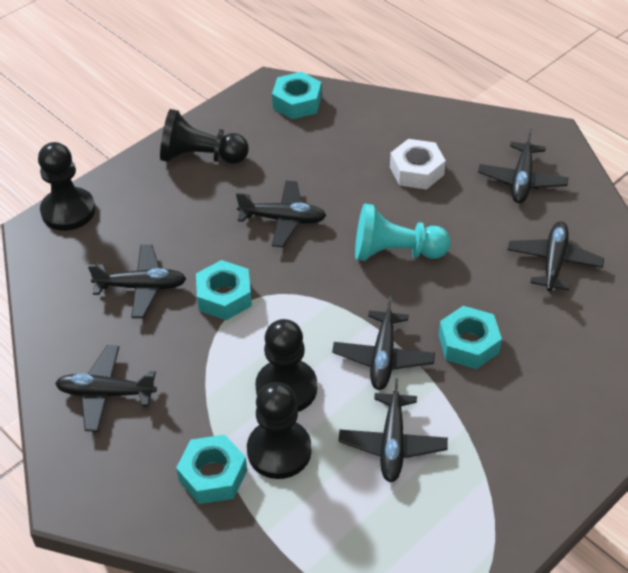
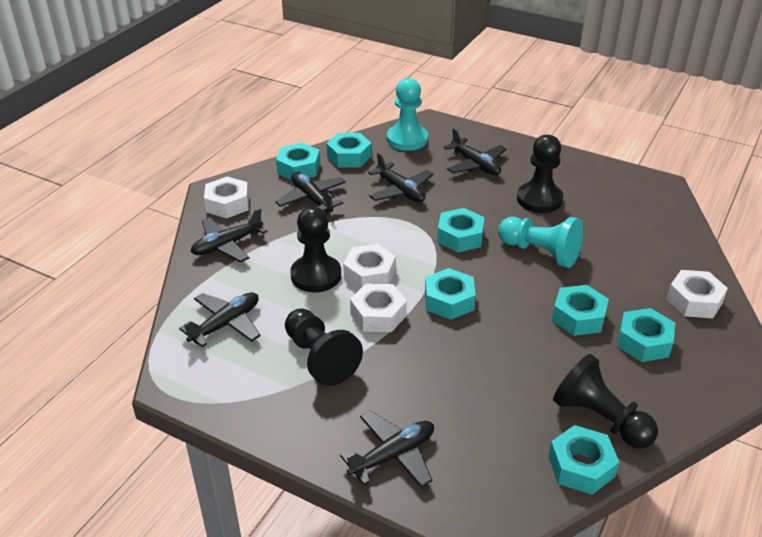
black plane: [55,345,157,432] [88,245,186,318] [236,181,326,247] [332,296,435,390] [338,378,448,482] [478,128,568,203] [507,221,604,291] = 7 -> [179,293,260,347] [191,208,267,262] [275,172,346,214] [340,411,434,488] [368,152,434,202] [444,128,506,175] = 6
turquoise nut: [176,434,247,504] [196,260,252,320] [272,72,322,119] [439,306,502,369] = 4 -> [276,143,320,180] [327,133,372,168] [425,268,476,320] [437,208,485,253] [548,425,619,495] [552,285,609,336] [617,308,675,362] = 7
turquoise pawn: [355,204,450,261] = 1 -> [387,78,428,151] [498,217,583,268] = 2
white nut: [390,139,446,190] = 1 -> [204,177,249,218] [343,244,396,290] [350,283,407,332] [667,270,728,318] = 4

